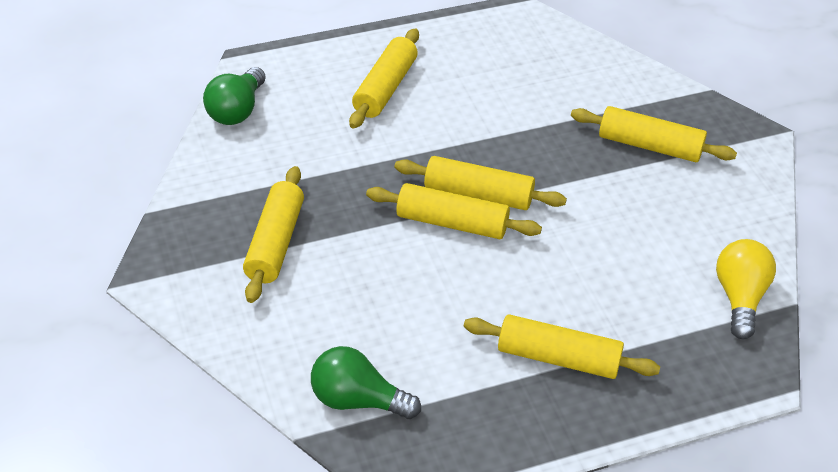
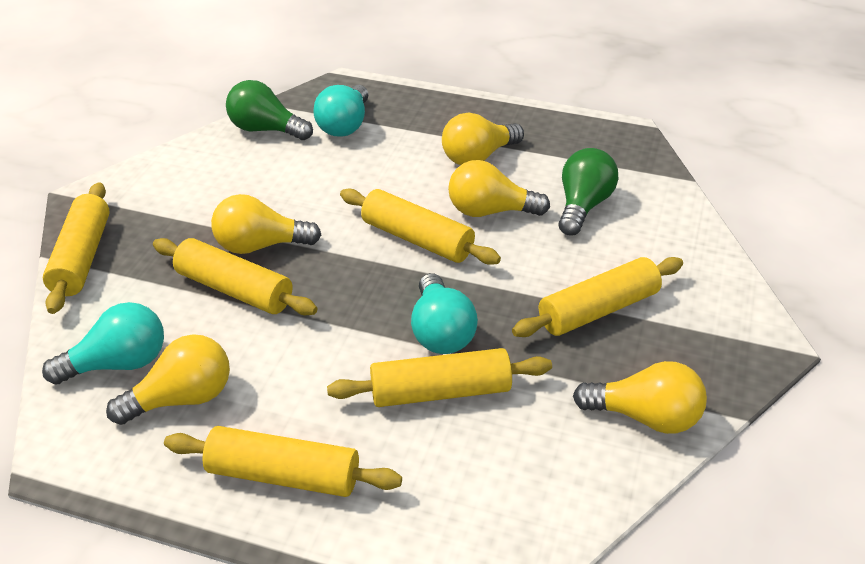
turquoise light bulb: none = 0 -> [42,302,164,385] [313,85,368,137] [411,273,478,354] = 3
yellow light bulb: [716,239,776,339] = 1 -> [106,334,230,425] [211,194,321,254] [442,113,524,165] [448,160,550,217] [573,361,707,434] = 5

